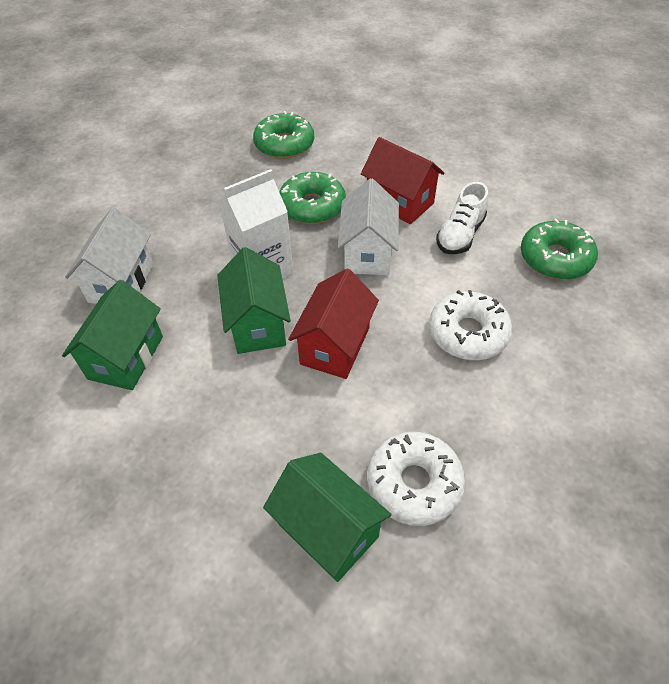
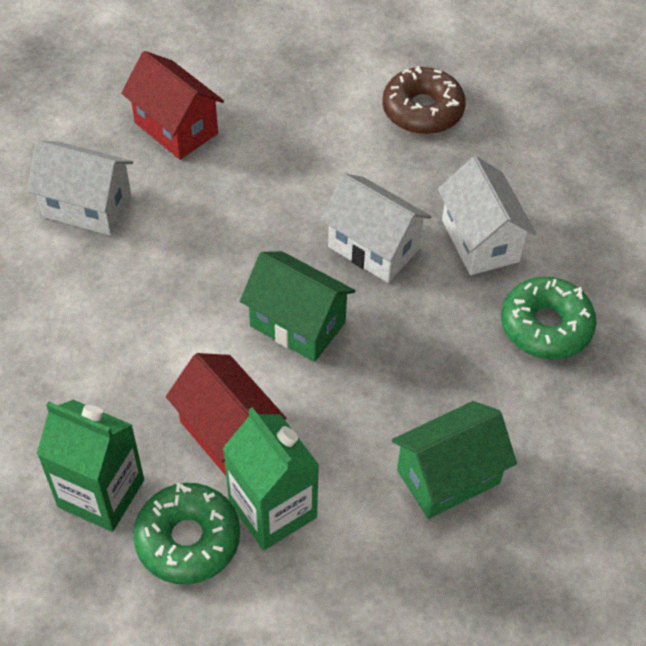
brown donut: none = 0 -> [382,66,466,134] = 1
green carton: none = 0 -> [37,400,144,532] [223,407,319,550] = 2
green donut: [253,111,314,159] [279,172,346,224] [521,218,598,280] = 3 -> [133,483,240,584] [501,277,597,360] = 2
green house: [62,280,163,390] [217,247,291,354] [263,453,391,582] = 3 -> [240,251,355,362] [392,401,517,519] = 2
white carton: [219,169,294,279] = 1 -> none = 0
white donut: [367,432,465,526] [429,290,512,360] = 2 -> none = 0
white house: [65,208,153,304] [337,178,399,275] = 2 -> [27,141,133,235] [321,173,432,283] [438,156,537,275] = 3
white shoe: [436,182,488,254] = 1 -> none = 0

